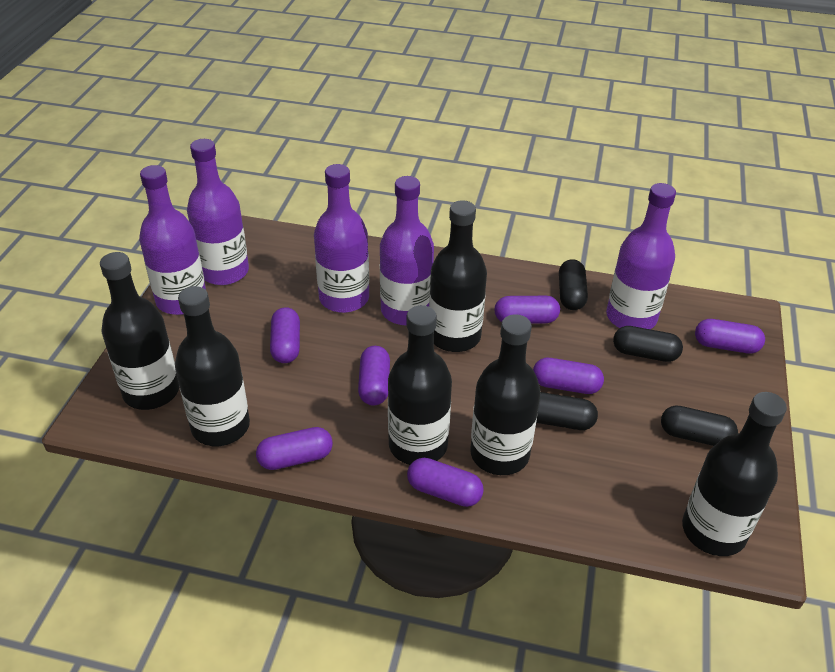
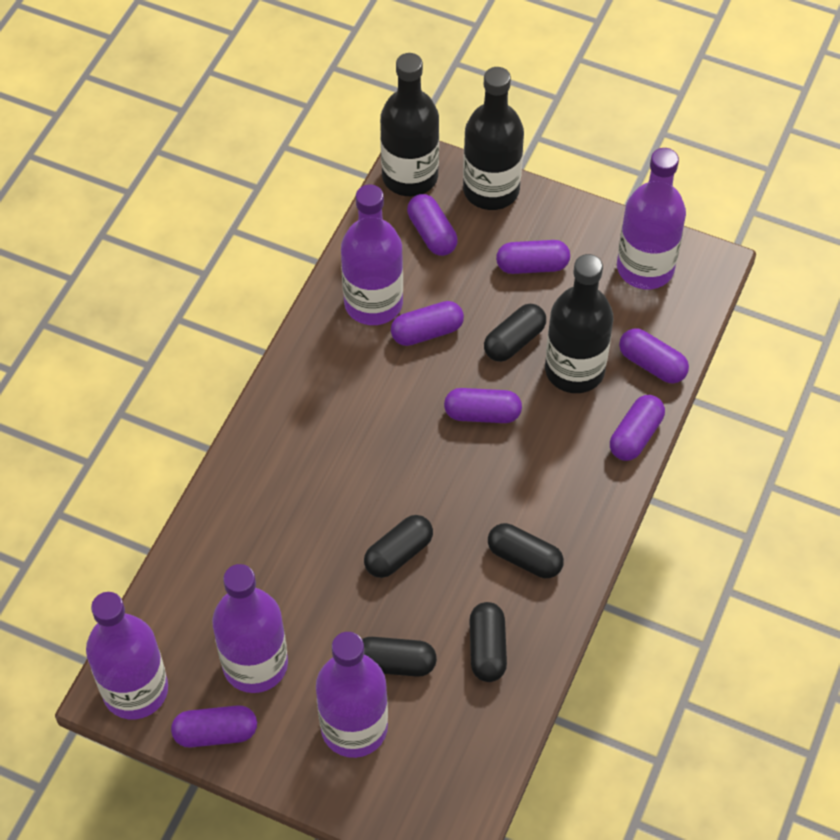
black bottle: [100,252,179,410] [175,286,250,446] [388,305,452,465] [429,200,487,352] [470,314,541,475] [682,392,787,556] = 6 -> [380,53,439,196] [463,67,524,210] [545,254,613,393] = 3
black capsule: [536,392,598,430] [559,259,588,310] [613,326,683,362] [661,405,738,446] = 4 -> [362,637,437,677] [364,515,433,578] [469,602,507,682] [484,304,546,362] [488,523,564,578] = 5

